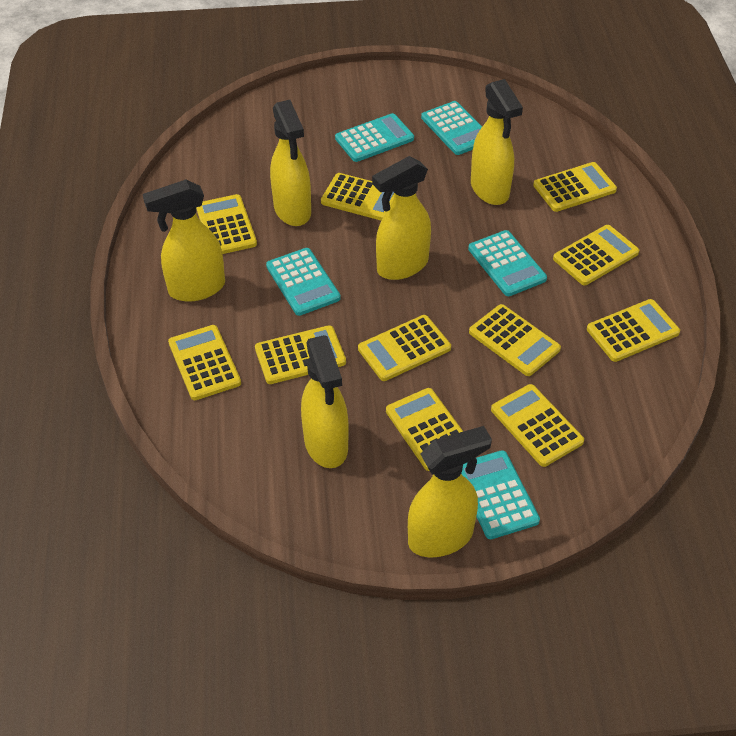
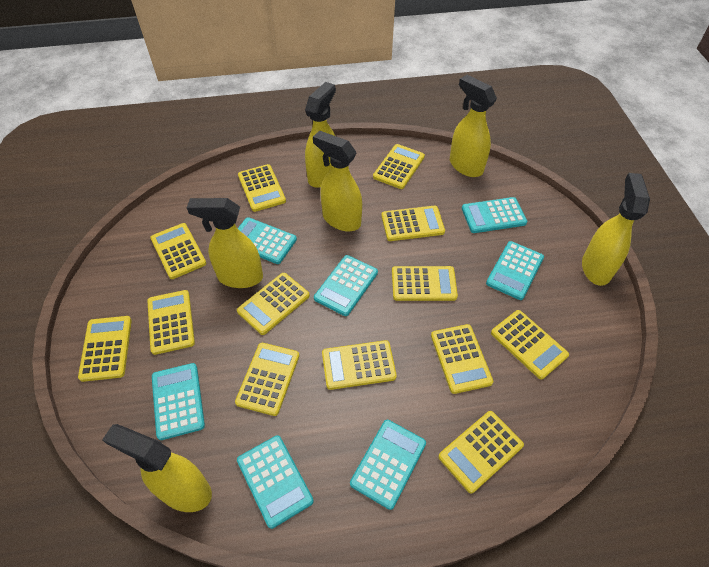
turquoise calculator: [266,248,341,316] [335,113,414,162] [421,101,482,155] [461,450,540,539] [468,230,547,296] = 5 -> [152,363,205,440] [237,435,314,529] [238,217,297,264] [314,255,378,316] [350,420,426,510] [462,197,527,233] [486,241,544,300] = 7
yellow calculator: [168,325,241,400] [196,194,257,254] [255,325,346,384] [321,173,395,221] [358,315,451,381] [386,388,463,471] [469,304,561,376] [491,384,584,467] [533,162,617,212] [553,225,639,285] [587,299,680,362] = 11 -> [78,316,132,382] [147,290,195,355] [150,223,206,279] [235,343,299,416] [237,273,310,335] [238,164,286,212] [322,340,397,390] [373,144,425,189] [381,206,445,241] [392,266,458,301] [431,324,493,394] [438,411,524,493] [491,310,569,379] = 13

